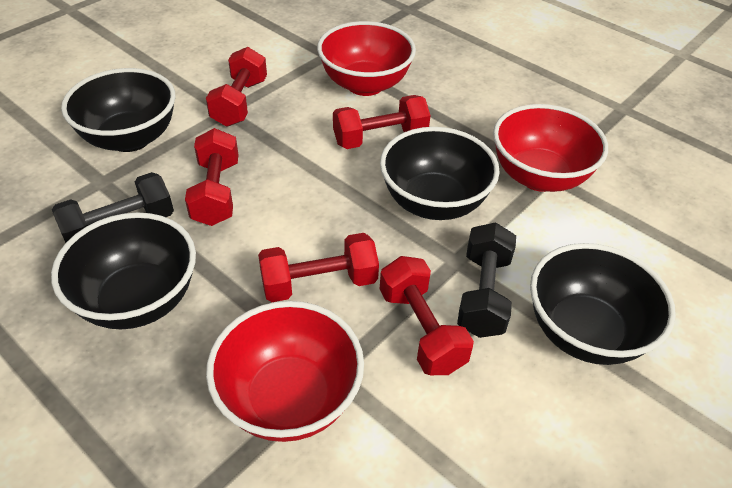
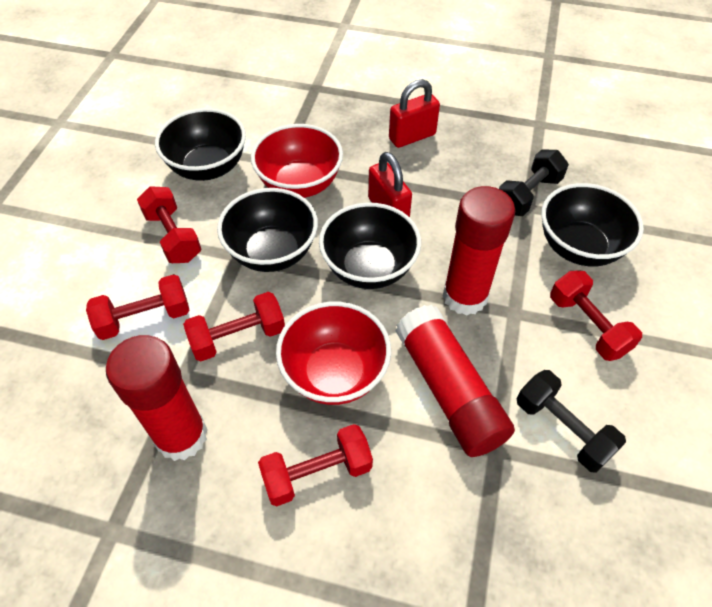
red bowl: [206,301,364,442] [317,21,416,96] [493,104,608,192] = 3 -> [251,124,343,198] [276,302,391,405] = 2
red glue stick: none = 0 -> [106,335,208,461] [395,305,515,457] [443,186,515,316] = 3
red padlock: none = 0 -> [368,152,412,217] [389,79,440,148] = 2

